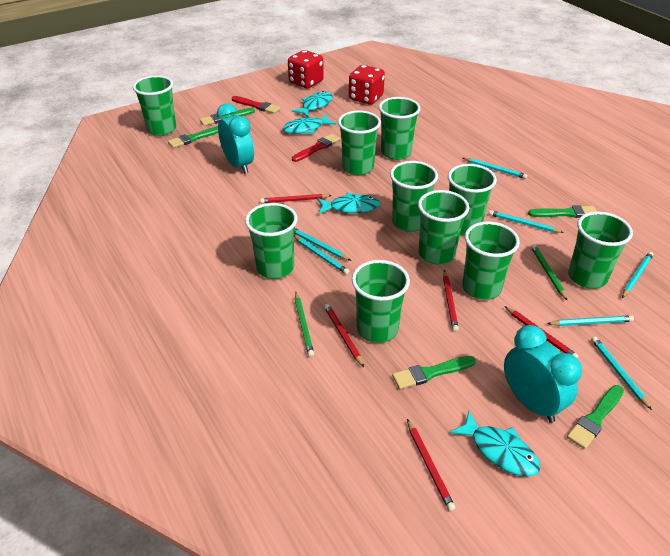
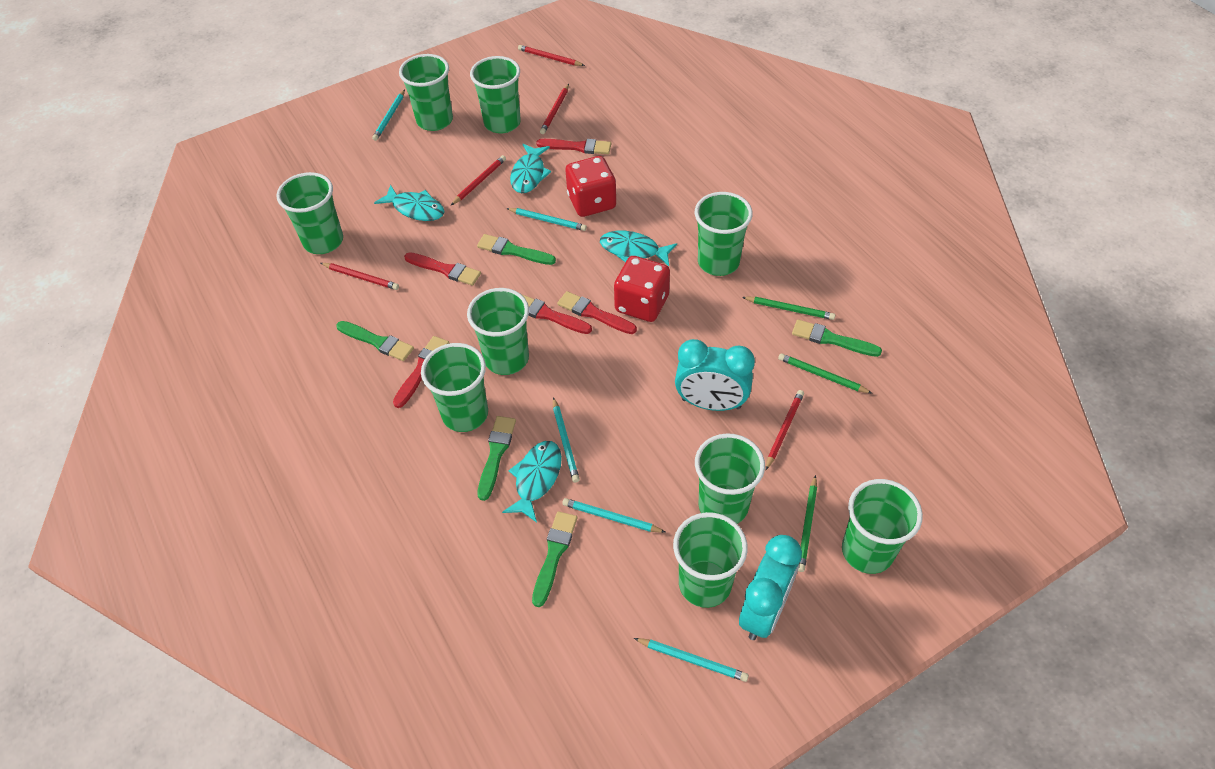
green cup: [133,75,176,136] [245,203,298,279] [338,110,381,175] [352,260,410,343] [379,97,421,160] [390,161,438,232] [418,190,469,265] [448,164,497,235] [462,221,520,300] [568,212,633,289] = 10 -> [276,172,343,254] [399,54,453,131] [421,343,488,432] [467,288,529,375] [470,56,521,134] [673,512,748,608] [695,192,753,276] [695,433,765,524] [842,479,923,574] = 9
green pencil: [295,292,314,357] [531,244,568,301] = 2 -> [742,297,835,320] [778,353,873,394] [798,475,817,572] = 3
red brush: [232,96,281,114] [292,134,340,162] = 2 -> [393,336,450,408] [404,252,481,286] [521,294,592,334] [536,139,611,154] [557,291,637,334] = 5
turquoise pencil: [294,228,351,261] [294,236,349,275] [463,158,527,179] [489,210,564,233] [547,315,634,326] [591,336,652,410] [622,252,653,298] = 7 -> [372,89,405,141] [506,208,587,231] [553,397,580,483] [562,498,666,533] [634,638,749,682] = 5

